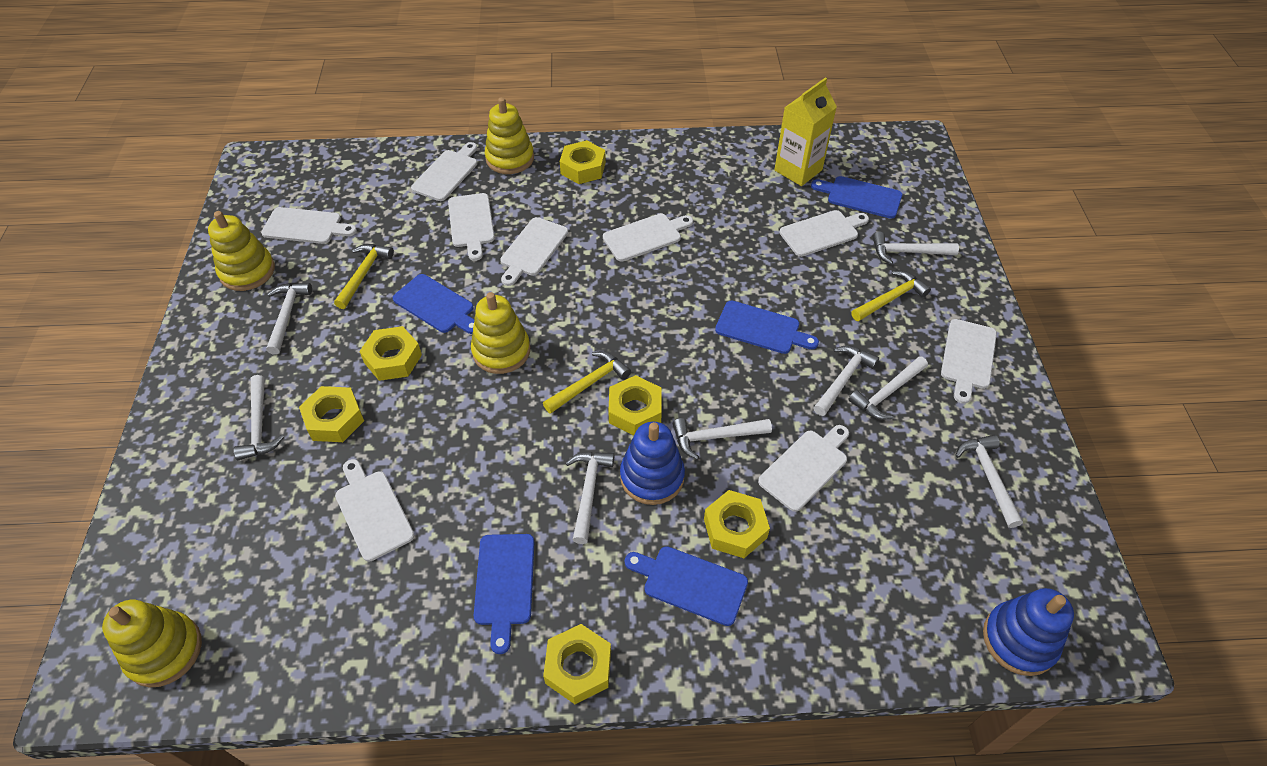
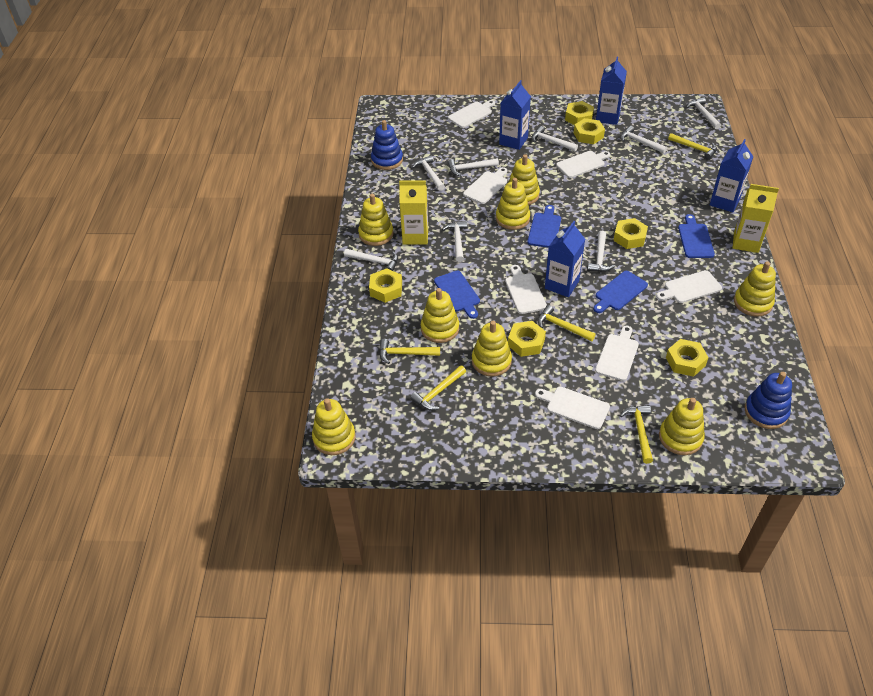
blue carton: none = 0 -> [499,80,531,150] [545,221,585,297] [596,57,627,125] [710,139,753,212] = 4
blue cutting board: [393,274,474,334] [474,534,534,654] [625,546,748,626] [715,300,819,354] [811,176,902,219] = 5 -> [434,271,480,319] [528,205,561,248] [593,271,648,313] [678,214,715,258] = 4
white cutting board: [261,207,357,244] [335,459,414,562] [411,142,477,201] [448,193,495,261] [500,217,568,286] [603,213,693,262] [758,425,849,512] [780,210,869,257] [941,319,997,404] = 9 -> [448,100,495,128] [463,167,507,204] [505,265,547,314] [535,387,610,429] [556,151,611,178] [595,326,639,381] [656,270,722,303] = 7
yellow carton: [774,78,837,186] = 1 -> [399,180,428,245] [733,184,779,253] = 2
yellow hammer: [334,244,394,309] [543,351,631,414] [851,271,931,321] = 3 -> [380,339,440,364] [410,365,466,410] [538,305,596,342] [620,405,653,464] [668,133,717,160] = 5
yellow stacking toy: [102,600,202,687] [208,211,275,291] [471,292,530,374] [485,97,534,174] = 4 -> [312,398,356,455] [358,194,393,246] [421,288,459,343] [472,321,512,376] [496,178,530,230] [508,154,540,205] [659,398,705,455] [734,261,776,317] = 8

